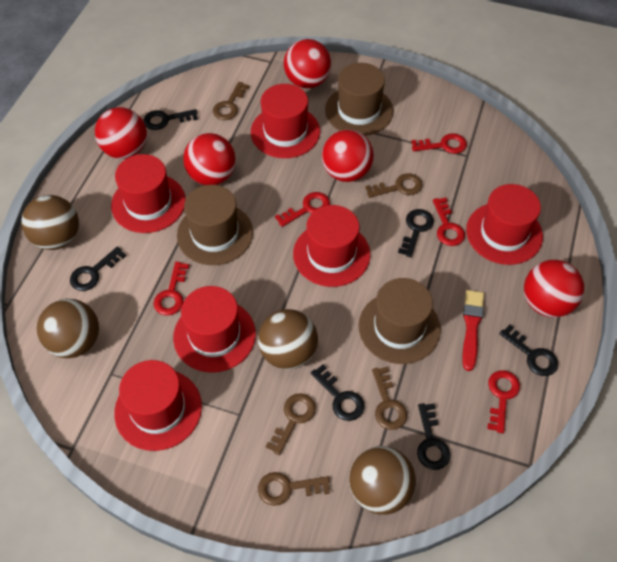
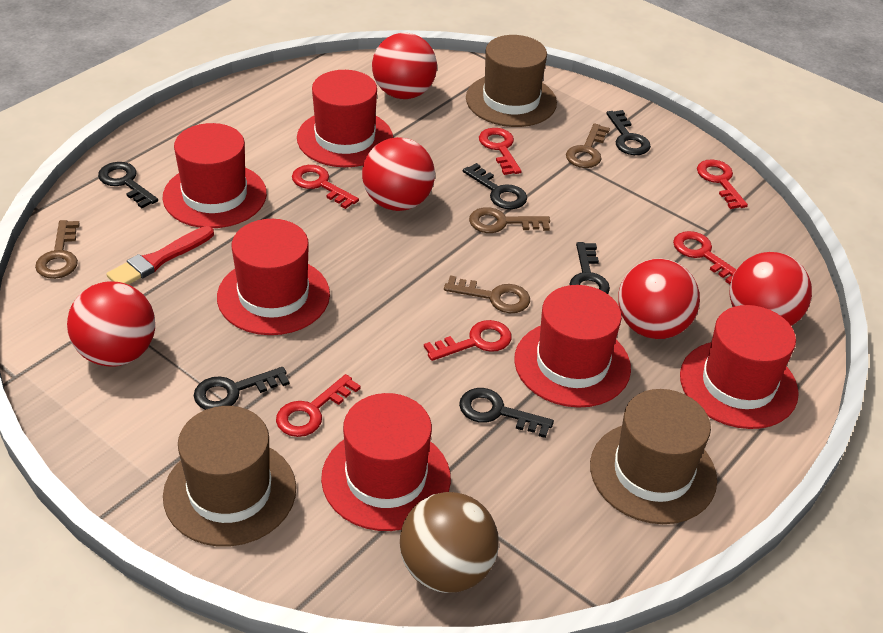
brown ball: [21,195,79,250] [37,299,99,358] [258,309,318,369] [349,446,416,515] = 4 -> [400,492,499,593] = 1
brown key: [213,82,249,120] [258,472,330,506] [266,393,316,455] [365,173,423,198] [372,367,407,430] = 5 -> [35,220,80,279] [444,275,530,313] [469,207,550,233] [566,123,610,168] = 4
red key: [154,262,189,315] [275,192,330,227] [411,133,467,154] [433,197,465,246] [487,370,520,433] = 5 -> [276,374,361,437] [292,165,359,209] [424,320,512,361] [479,128,522,175] [673,231,736,284] [697,159,748,209] = 6

